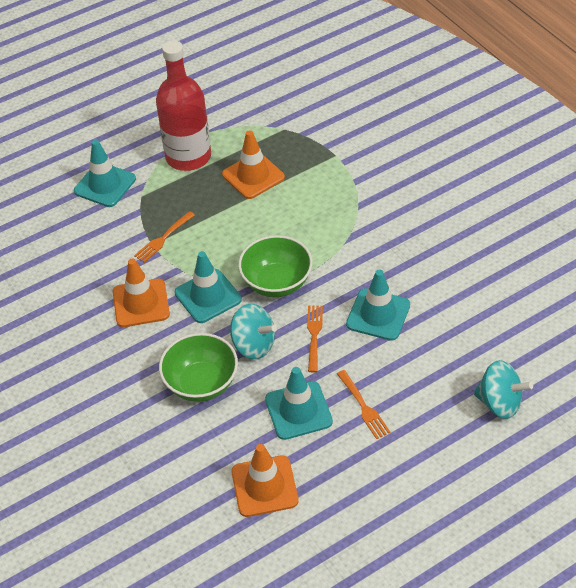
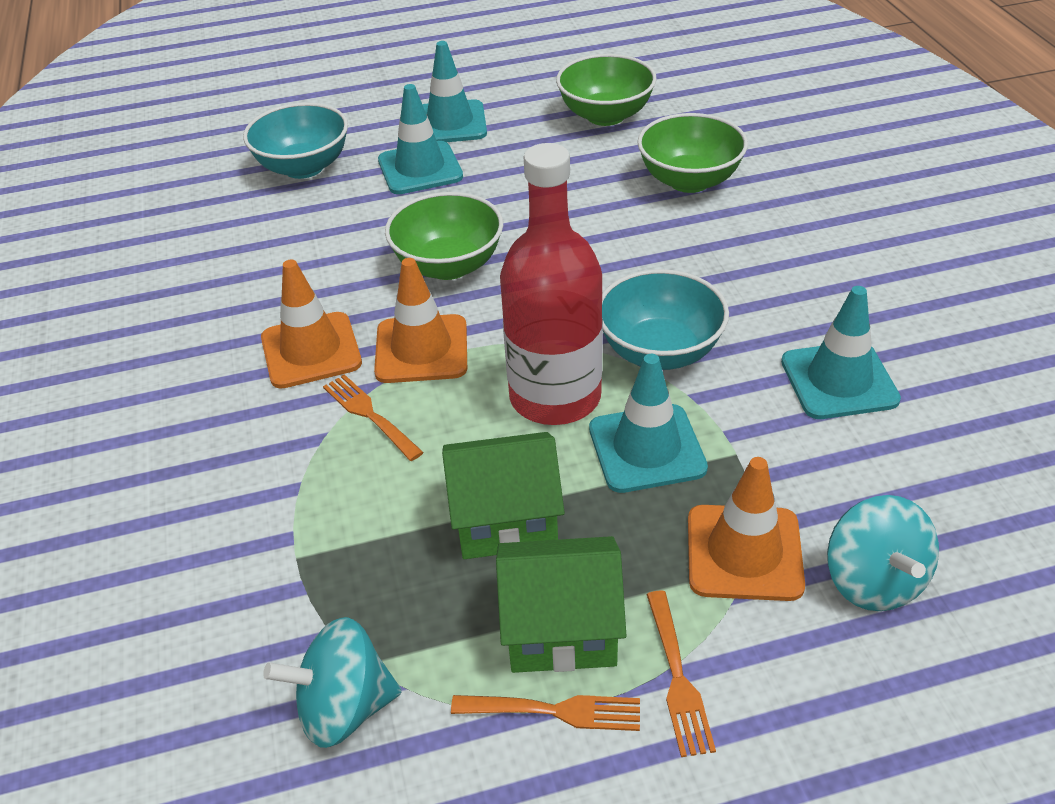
green bowl: [159,333,238,402] [238,235,312,297] = 2 -> [385,192,503,280] [556,54,657,126] [637,113,748,193] = 3
green house: none = 0 -> [442,432,565,559] [496,536,626,673] = 2
turquoise bowl: none = 0 -> [243,103,348,179] [602,269,729,370] = 2

